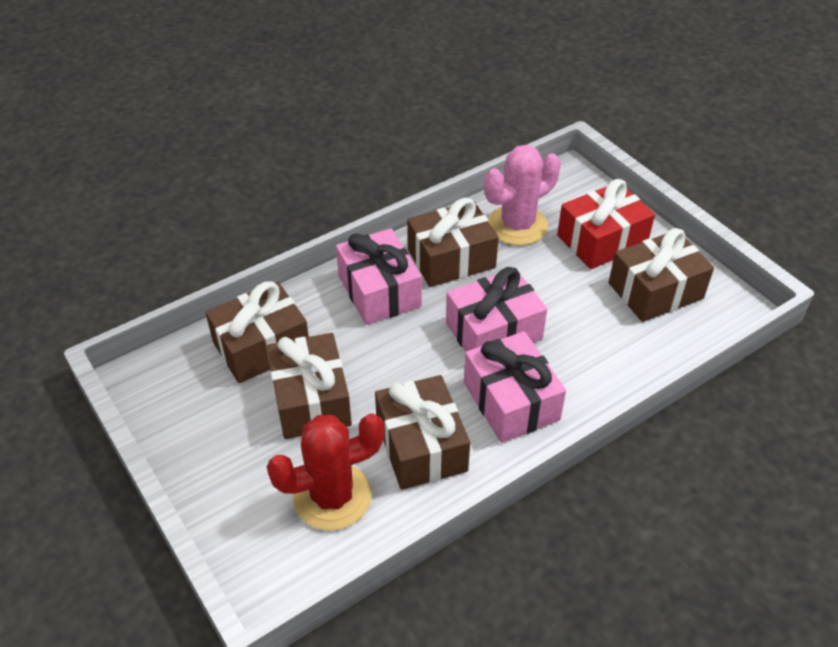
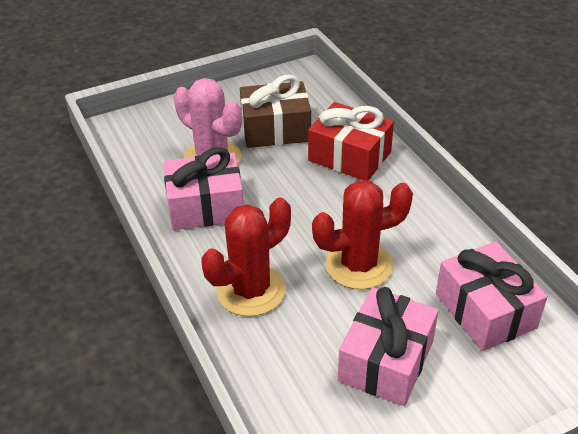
brown gift: [205,281,309,383] [267,333,352,439] [375,375,470,490] [407,198,499,287] [609,228,714,322] = 5 -> [240,75,311,148] = 1
red cactus: [267,414,384,530] = 1 -> [201,198,291,316] [312,180,413,290] = 2

